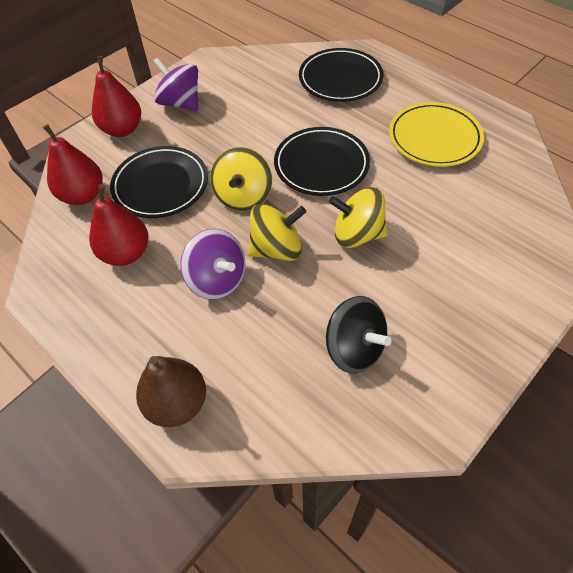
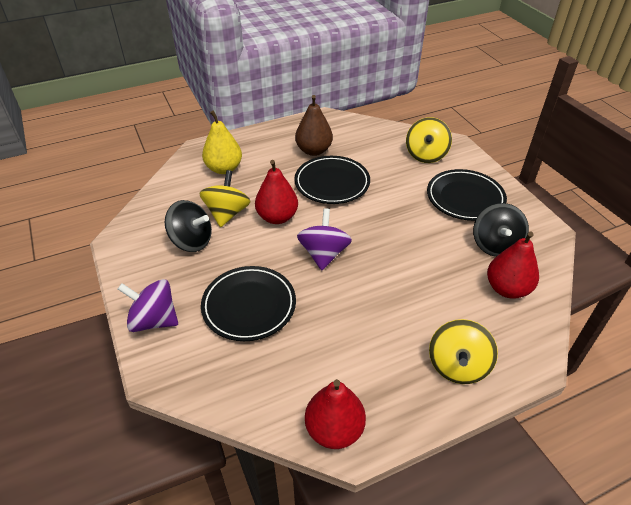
black spinning top: [326,296,392,373] = 1 -> [165,200,212,252] [473,203,529,257] = 2
yellow pear: none = 0 -> [202,110,242,174] = 1
yellow plate: [389,102,484,167] = 1 -> none = 0

